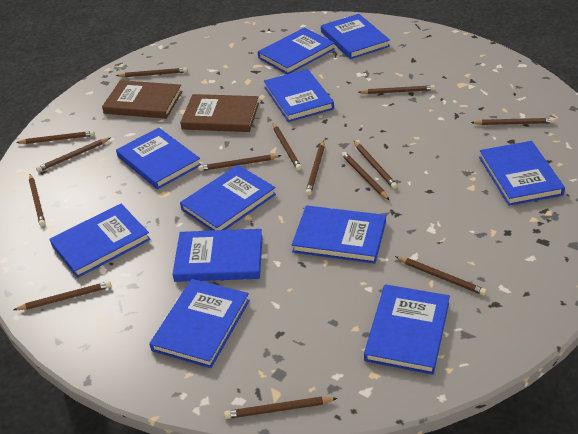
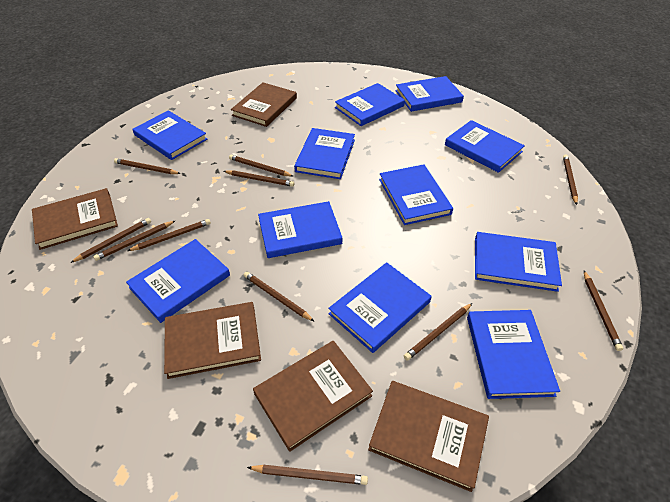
brown book: [102,80,182,119] [180,94,259,132] = 2 -> [32,188,118,250] [164,302,261,379] [231,82,297,127] [253,341,373,452] [368,381,489,492] = 5
brown pencil: [13,281,112,310] [16,131,95,144] [29,174,45,226] [36,138,110,172] [116,67,188,77] [199,155,282,171] [224,397,338,419] [273,123,302,170] [305,141,324,195] [342,152,389,200] [354,141,397,189] [358,85,435,94] [395,256,487,295] [471,118,555,125] = 14 -> [70,218,151,263] [93,221,175,261] [114,158,181,174] [128,219,211,251] [224,170,294,187] [229,155,293,176] [244,272,314,321] [247,465,368,485] [404,303,472,361] [563,155,578,205] [584,271,623,351] = 11

